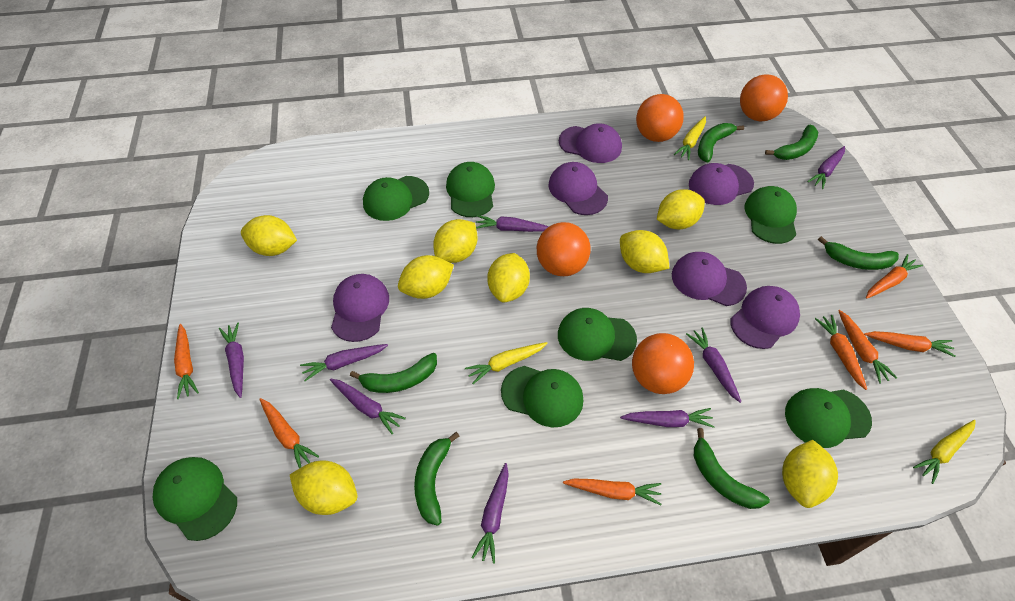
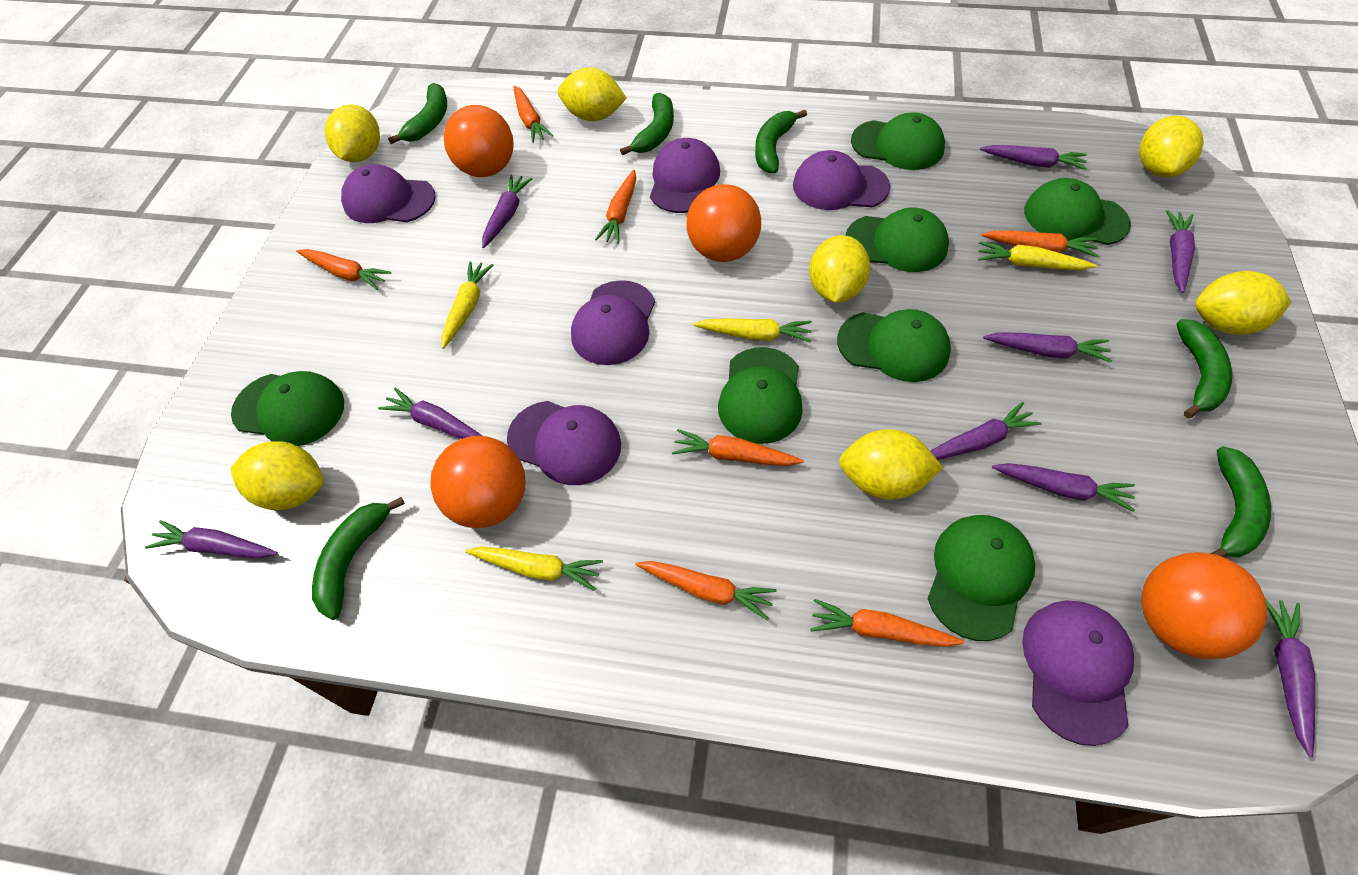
purple carrot: [219,323,244,398] [300,344,388,381] [330,379,406,435] [471,463,509,564] [476,215,549,232] [620,408,715,428] [686,327,741,403] [807,146,845,189] = 8 -> [145,520,278,558] [378,388,482,439] [482,175,532,248] [930,402,1042,460] [980,145,1087,170] [983,333,1112,362] [992,463,1135,512] [1166,210,1195,293] [1265,598,1315,757] = 9
yellow carrot: [465,342,547,384] [674,116,706,160] [913,420,976,484] = 3 -> [442,261,493,349] [465,547,603,591] [693,318,812,343] [978,241,1097,270] = 4
yellow lemon: [241,215,297,256] [290,461,357,515] [398,255,454,299] [433,219,477,263] [487,253,530,302] [620,230,669,273] [657,189,705,229] [782,440,838,508] = 8 -> [230,441,324,510] [325,104,380,162] [558,67,627,121] [809,235,870,303] [839,429,943,500] [1139,116,1203,177] [1195,271,1291,335] = 7

